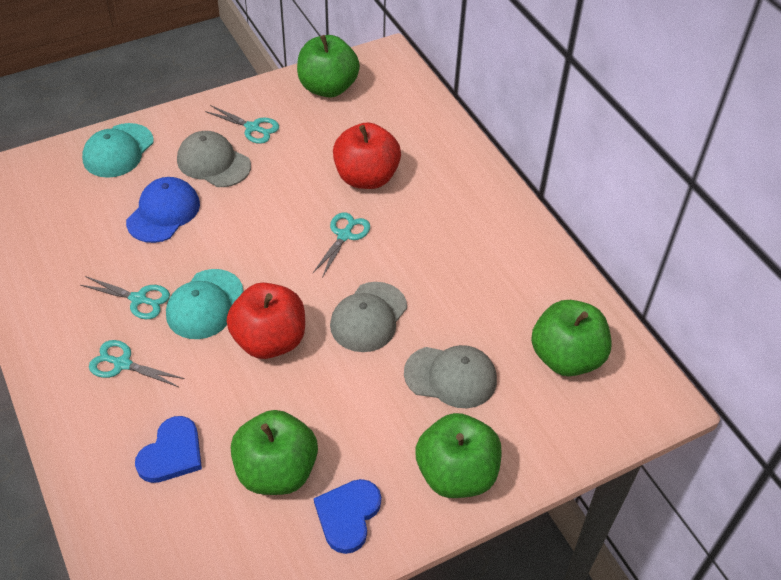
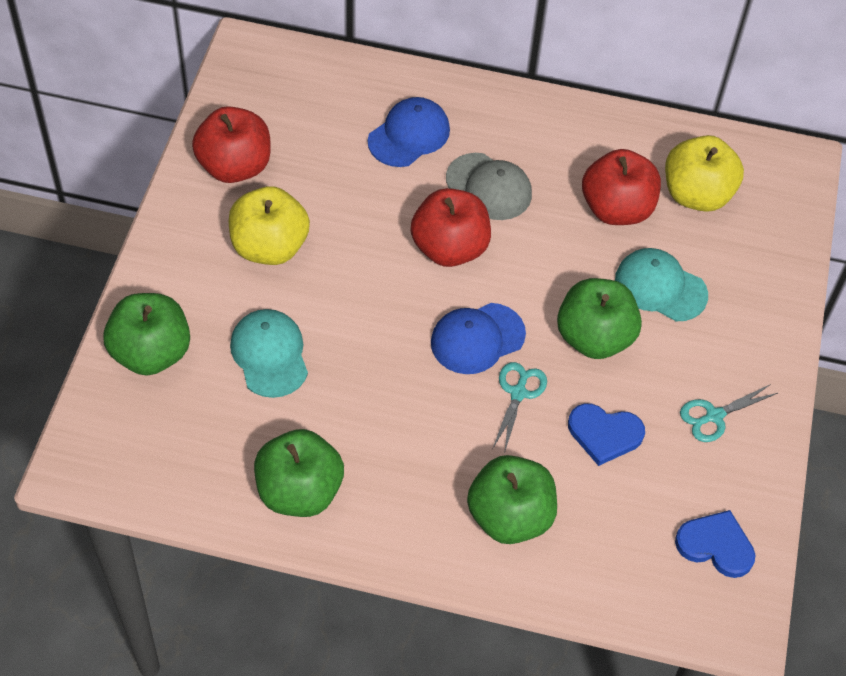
blue cap: [126,177,200,243] = 1 -> [368,97,450,167] [431,303,526,374] = 2
grey cap: [177,131,251,187] [330,282,407,352] [404,345,497,408] = 3 -> [446,153,532,220] = 1
red apple: [227,282,305,359] [333,122,401,189] = 2 -> [192,106,271,183] [411,188,491,267] [582,149,661,225] = 3
turquoise scissors: [80,276,170,319] [89,340,185,387] [205,105,279,144] [312,212,370,278] = 4 -> [493,362,547,454] [680,384,778,442] = 2
yellow apple: none = 0 -> [229,186,310,265] [665,135,744,212] = 2

